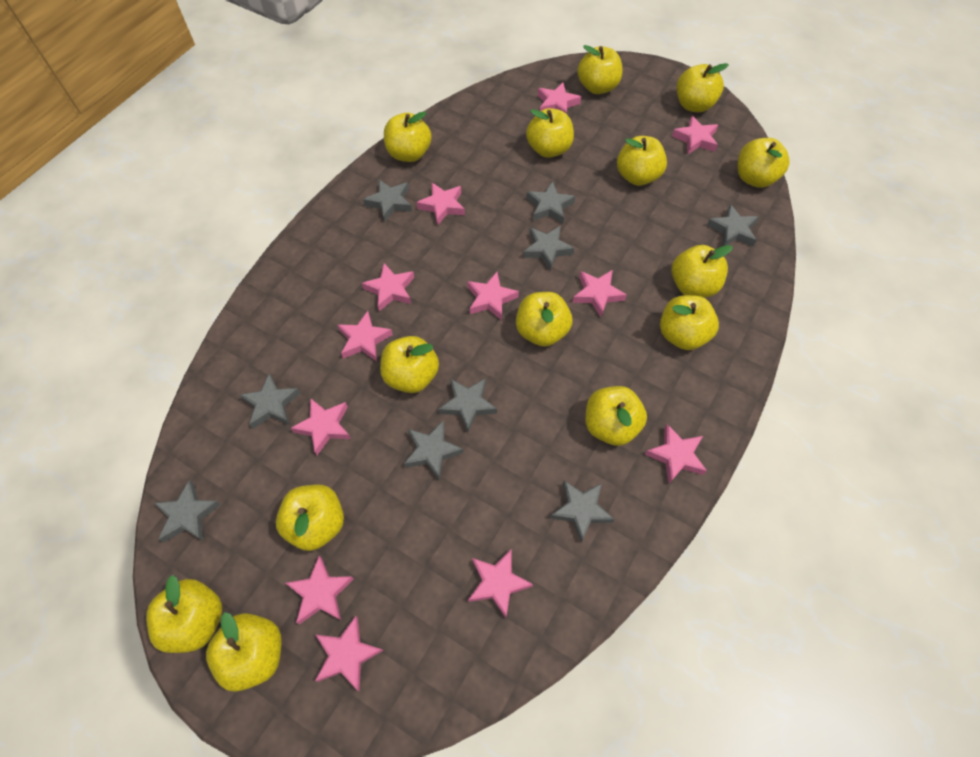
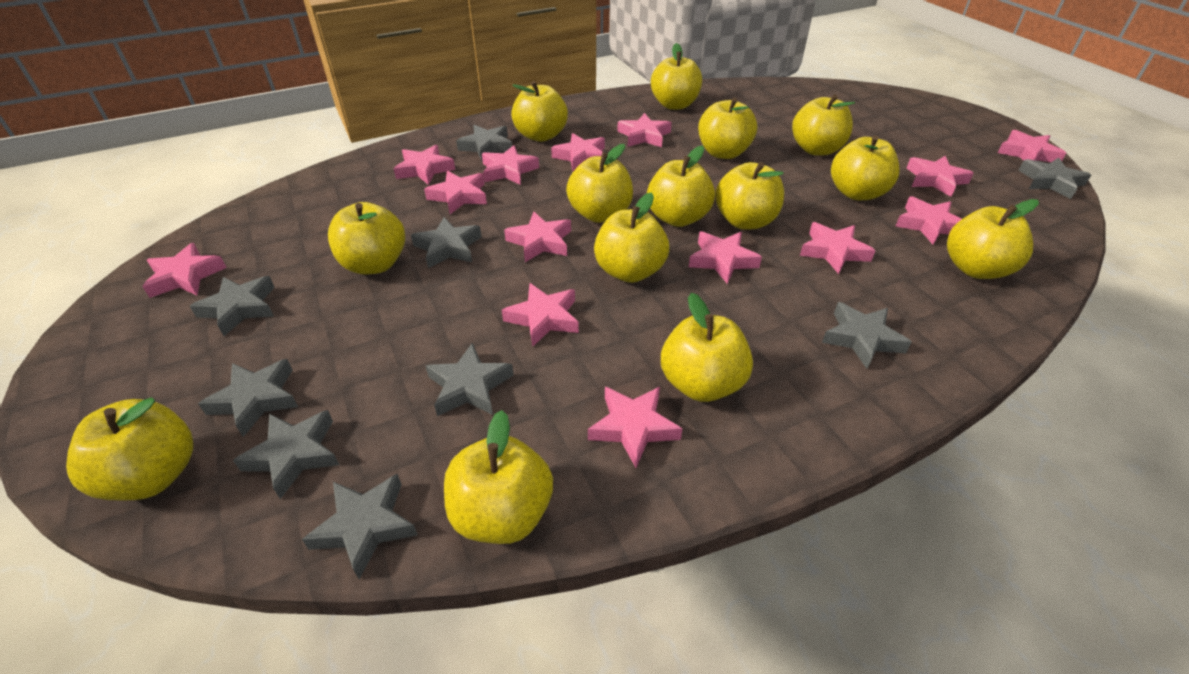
pink star: [286,556,354,625] [291,398,351,455] [315,616,384,691] [338,311,393,361] [362,263,414,311] [416,183,465,226] [467,272,519,320] [468,550,533,618] [538,83,581,114] [572,270,627,317] [645,424,707,483] [672,116,718,154] = 12 -> [142,243,227,298] [393,145,455,185] [424,171,487,214] [482,145,539,185] [502,283,579,347] [504,212,571,262] [551,133,605,171] [588,387,682,468] [617,113,672,147] [689,231,762,284] [800,222,876,274] [896,196,961,244] [907,156,974,197] [998,130,1066,162] = 14

